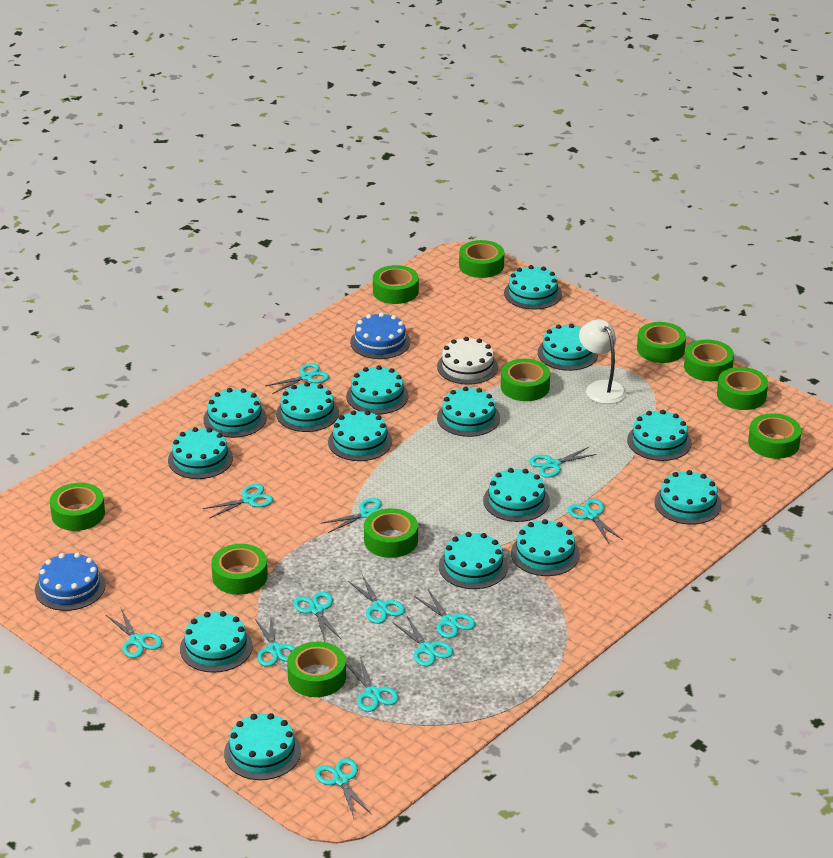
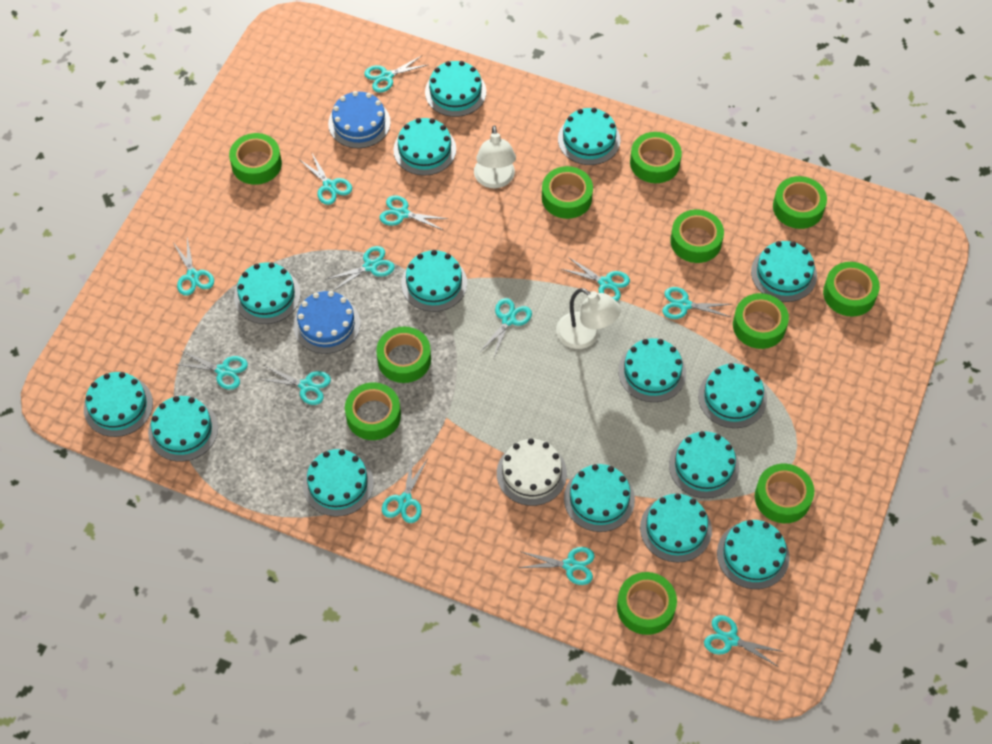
white lamp: [579,319,626,404] = 1 -> [474,125,516,188] [556,288,621,349] = 2

